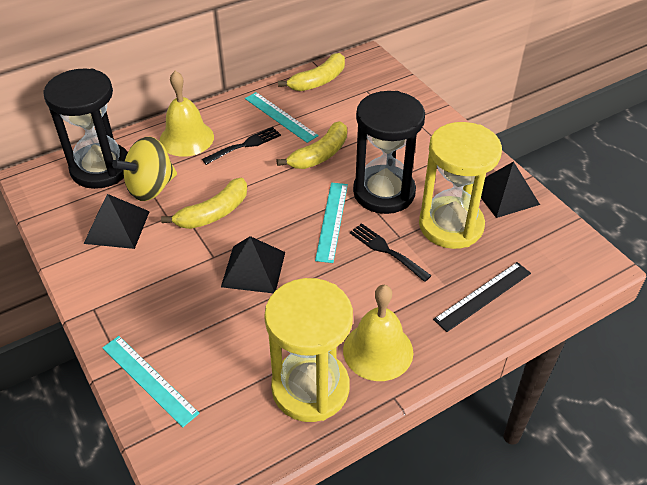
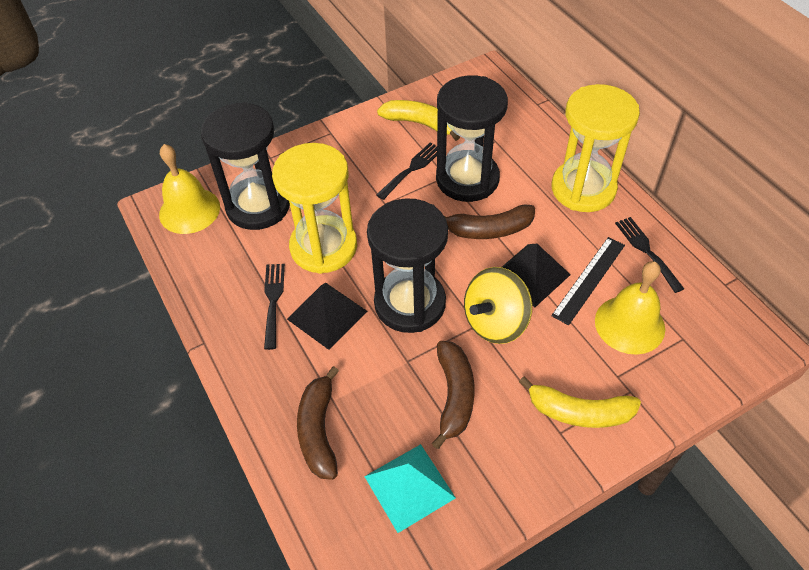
black fork: [202,127,281,165] [350,223,432,282] = 2 -> [264,264,285,350] [376,143,437,200] [615,217,684,293] = 3
black hourglass: [43,68,128,189] [353,91,425,214] = 2 -> [201,102,290,230] [367,198,448,333] [436,75,508,202] = 3
black pyramid: [84,194,150,249] [221,236,285,293] [481,161,540,218] = 3 -> [287,283,368,350] [502,244,571,307] = 2
brown banana: none = 0 -> [297,366,339,480] [432,341,474,449] [444,204,535,239] = 3
turquoise pyramid: none = 0 -> [364,444,456,533] = 1
turquoise ruler: [102,336,200,427] [245,92,319,143] [315,183,348,263] = 3 -> none = 0
yellow banana: [161,178,247,229] [276,121,347,169] [278,53,345,91] = 3 -> [377,100,460,141] [519,376,641,428] = 2

